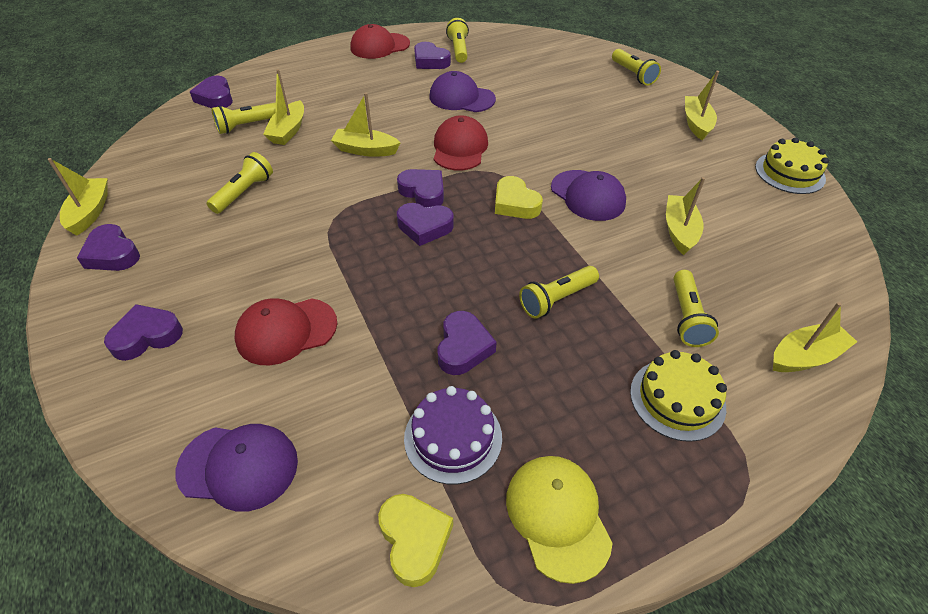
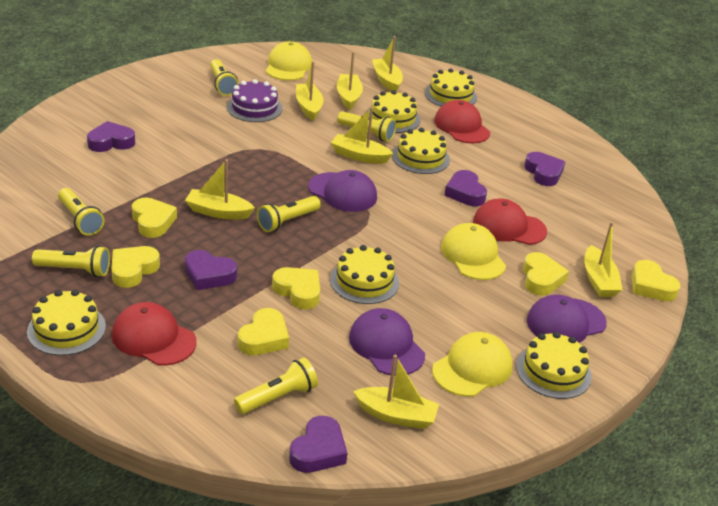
purple heart: [77,224,140,271] [104,304,183,361] [190,76,233,108] [397,169,444,207] [397,203,454,246] [414,42,451,69] [437,311,497,375] = 7 -> [87,121,135,152] [185,250,237,290] [289,416,347,473] [444,170,487,206] [524,152,565,186] = 5
yellow boat: [47,158,108,236] [263,69,304,145] [331,93,400,157] [666,177,705,255] [685,71,719,140] [773,302,857,372] = 6 -> [185,159,255,220] [296,61,324,121] [331,107,393,164] [337,52,363,110] [353,354,439,429] [372,36,403,92] [584,222,623,297] = 7
yellow cake: [630,350,727,442] [755,137,829,194] = 2 -> [27,289,106,356] [330,245,399,304] [369,90,421,133] [392,128,450,174] [425,68,477,106] [516,332,592,399] = 6
yellow cap: [506,456,613,584] = 1 -> [266,41,312,80] [432,332,513,397] [441,223,506,280] = 3
yellow heart: [378,494,453,587] [495,176,543,219] = 2 -> [111,246,160,288] [132,197,177,238] [238,308,289,355] [272,267,320,309] [523,252,569,295] [631,260,681,301] = 6

